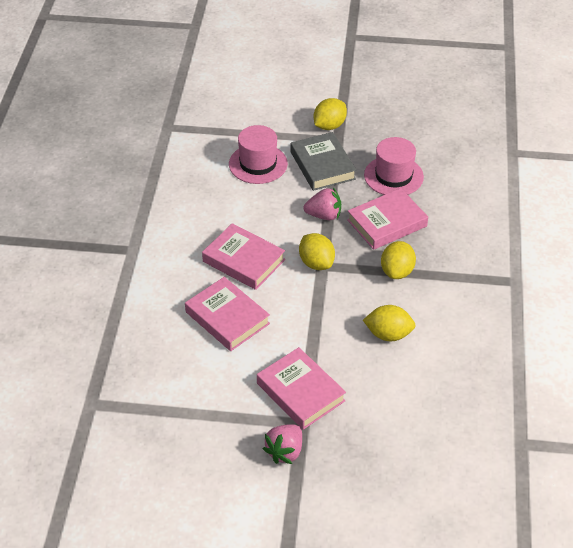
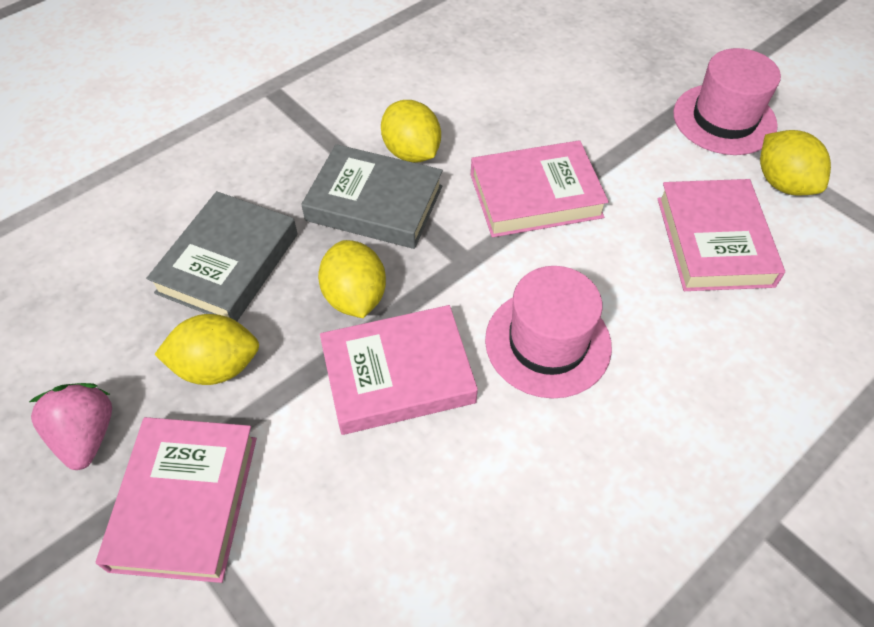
grey book: [291,132,356,191] = 1 -> [146,191,298,321] [301,144,443,249] = 2
pink strawberry: [263,424,302,464] [303,188,341,220] = 2 -> [29,383,112,470] = 1

